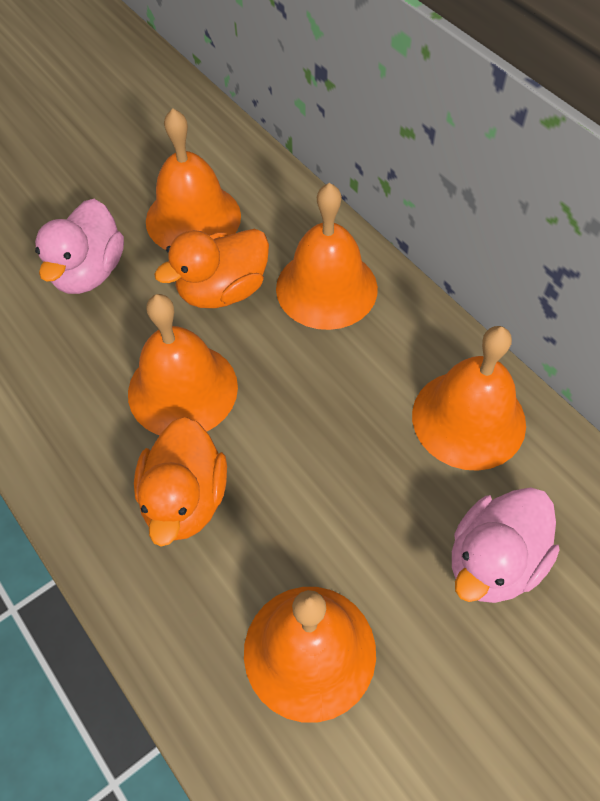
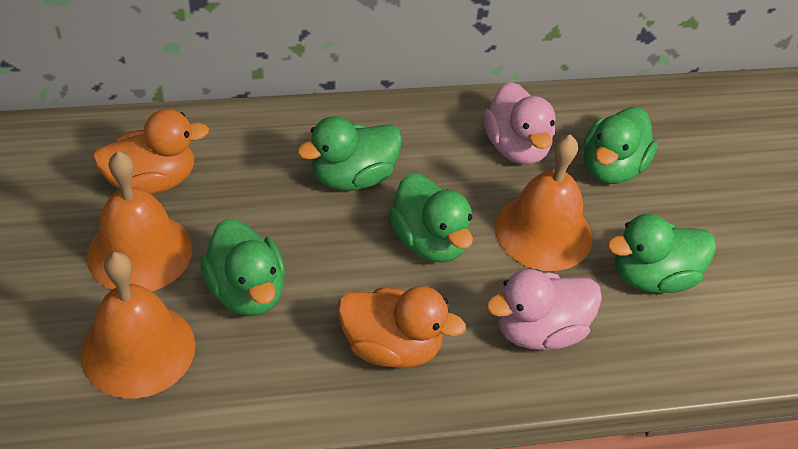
green duck: none = 0 -> [200,218,285,316] [297,116,402,191] [389,173,473,263] [584,107,658,184] [607,214,716,293] = 5
orange bell: [128,294,238,435] [146,108,241,250] [244,587,376,723] [276,183,378,330] [412,326,526,471] = 5 -> [81,252,195,398] [86,151,193,291] [495,134,592,271] = 3

